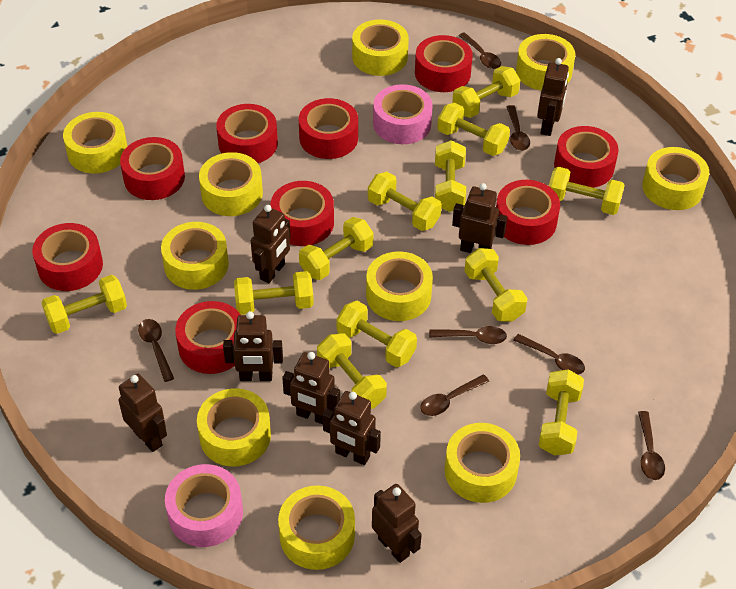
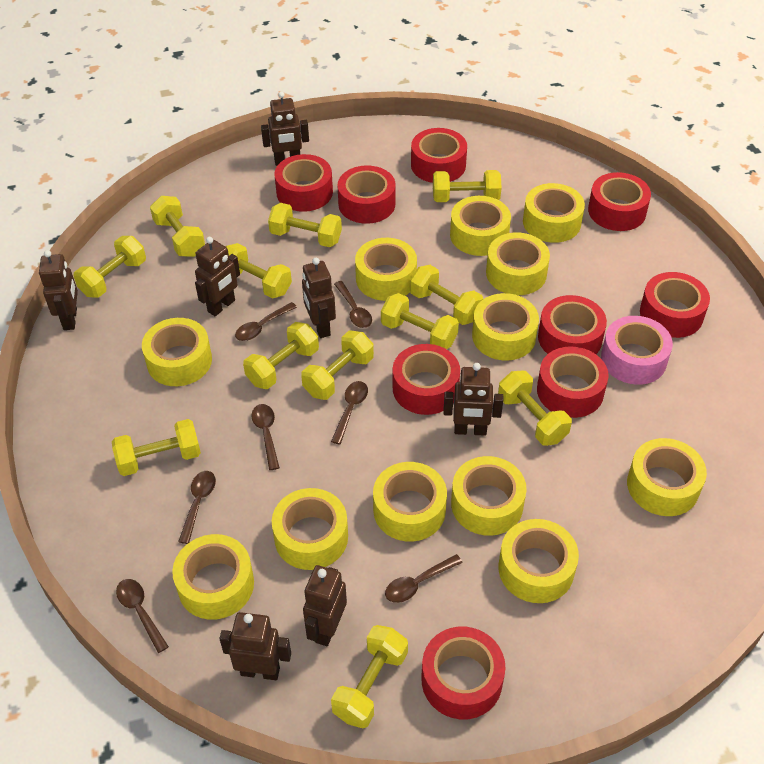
brown robot: [118,374,167,452] [223,311,283,381] [251,205,291,283] [282,352,340,424] [323,391,381,465] [372,484,422,563] [452,183,507,253] [537,58,569,136] = 8 -> [39,250,78,330] [195,237,240,316] [219,612,291,680] [261,91,309,166] [302,258,336,338] [303,565,347,646] [443,363,503,436] = 7
pink tape: [165,464,243,547] [373,84,433,144] = 2 -> [601,316,673,385] = 1
yellow tape: [63,112,127,174] [161,222,229,290] [197,388,271,467] [199,152,263,216] [278,485,355,570] [352,19,409,76] [366,251,433,321] [445,423,520,503] [516,34,575,91] [642,147,709,210] = 10 -> [142,318,212,386] [172,534,254,620] [272,488,348,570] [355,238,417,301] [373,462,447,542] [450,196,511,256] [451,456,527,536] [472,293,539,361] [486,232,550,295] [499,519,579,603] [523,183,585,243] [627,438,707,516] = 12

